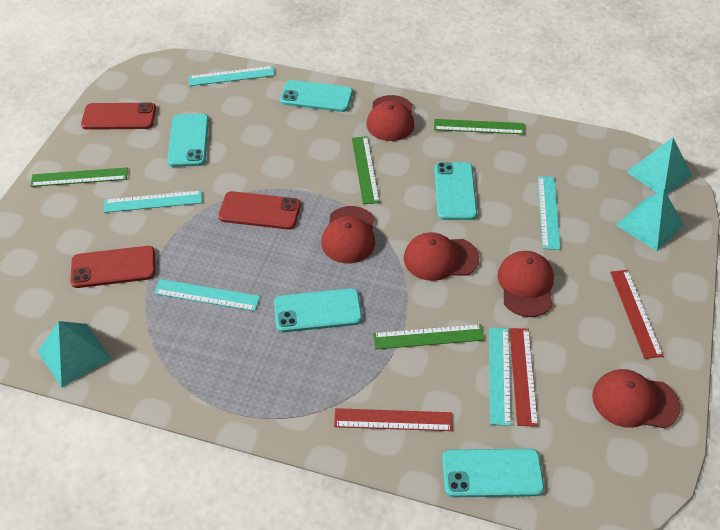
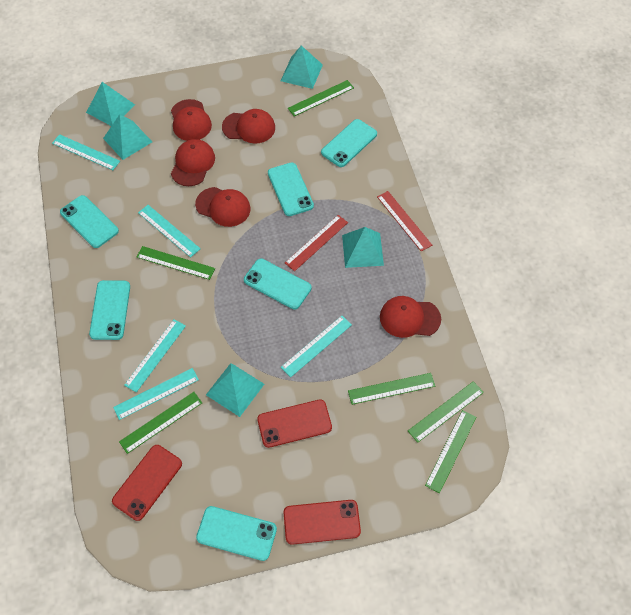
green ruler: [30,167,128,187] [352,136,380,204] [373,324,485,349] [434,119,525,134] = 4 -> [119,392,202,454] [137,246,215,280] [288,80,354,116] [348,373,435,405] [408,381,484,443] [425,410,476,493] = 6
red ruler: [334,408,453,431] [510,328,538,427] [610,270,663,359] = 3 -> [285,215,348,271] [377,191,432,252] = 2
turquoise phone: [167,114,209,167] [274,288,362,332] [280,80,353,112] [434,162,477,220] [442,449,544,497] = 5 -> [60,195,119,248] [89,280,130,340] [196,506,277,561] [244,259,312,309] [268,163,314,216] [321,119,377,167] = 6
turquoise pyramid: [38,321,111,388] [616,189,684,251] [627,138,692,194] = 3 -> [86,82,135,126] [103,114,152,160] [206,363,264,417] [281,45,323,89] [342,227,384,268] = 5

